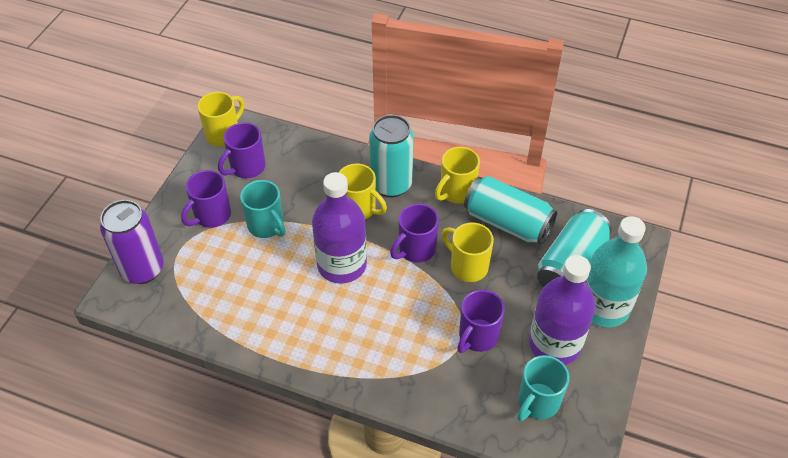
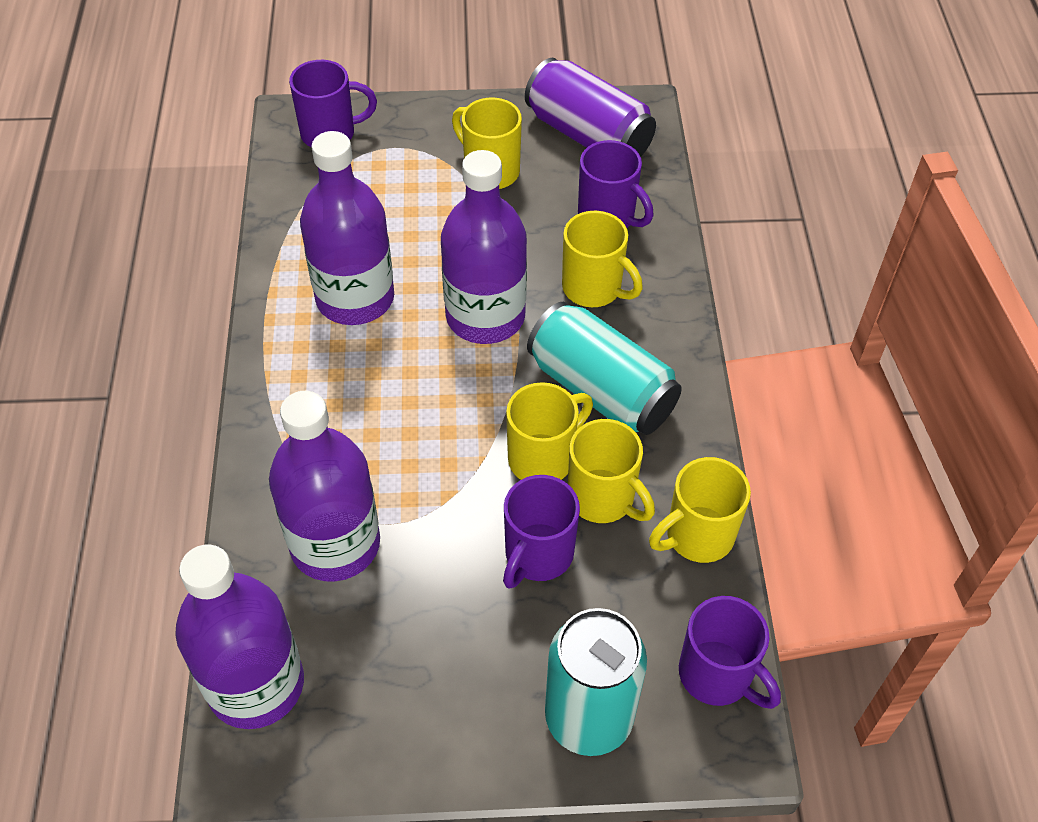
purple bottle: [312,172,367,284] [529,255,596,365] = 2 -> [175,544,304,729] [269,391,380,582] [300,131,394,325] [441,150,527,344] = 4
turquoise bottle: [585,216,647,327] = 1 -> none = 0
turquoise can: [369,115,414,197] [464,176,557,245] [537,209,612,288] = 3 -> [527,302,682,435] [545,608,647,756] = 2
turquoise mug: [240,180,285,238] [517,355,569,421] = 2 -> none = 0
yellow mug: [197,92,244,147] [338,163,387,219] [435,147,480,204] [442,222,494,282] = 4 -> [452,98,522,189] [506,382,593,480] [562,211,643,307] [568,419,655,523] [649,457,751,563] = 5

